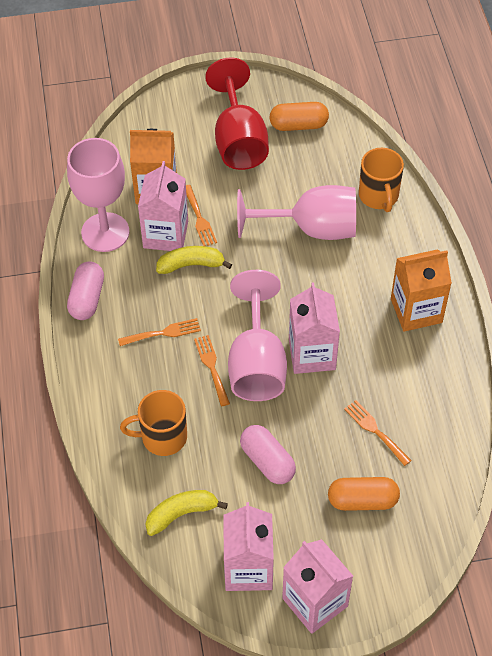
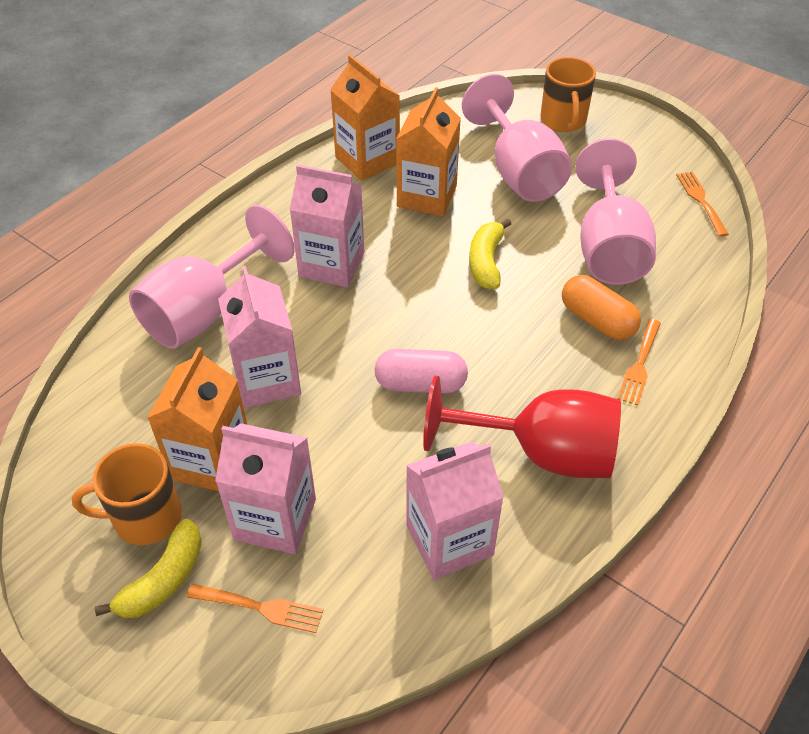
orange capsule: [270,102,329,131] [328,477,400,511] = 2 -> [562,275,641,340] = 1
orange carton: [130,129,177,204] [391,249,452,332] = 2 -> [147,347,247,491] [330,55,400,181] [396,87,461,216] = 3
orange fork: [118,318,201,346] [186,185,217,246] [194,335,230,406] [344,400,412,466] = 4 -> [187,584,324,633] [617,319,661,406] [676,172,729,237] = 3
pink capsule: [67,261,104,320] [240,425,296,484] = 2 -> [375,349,468,394] = 1

